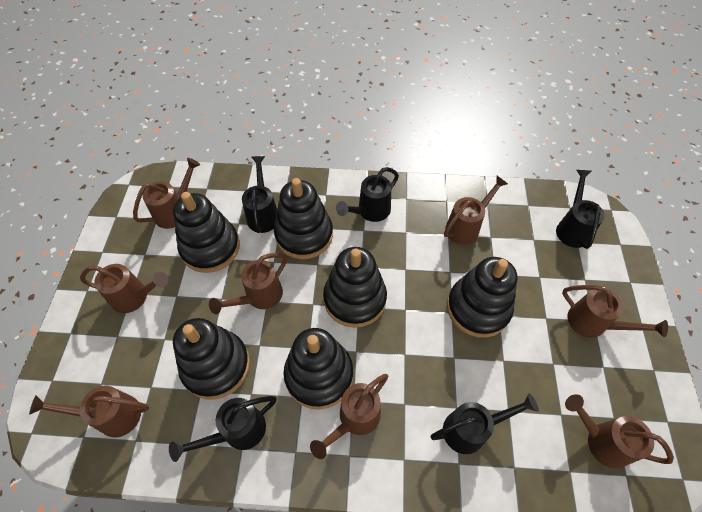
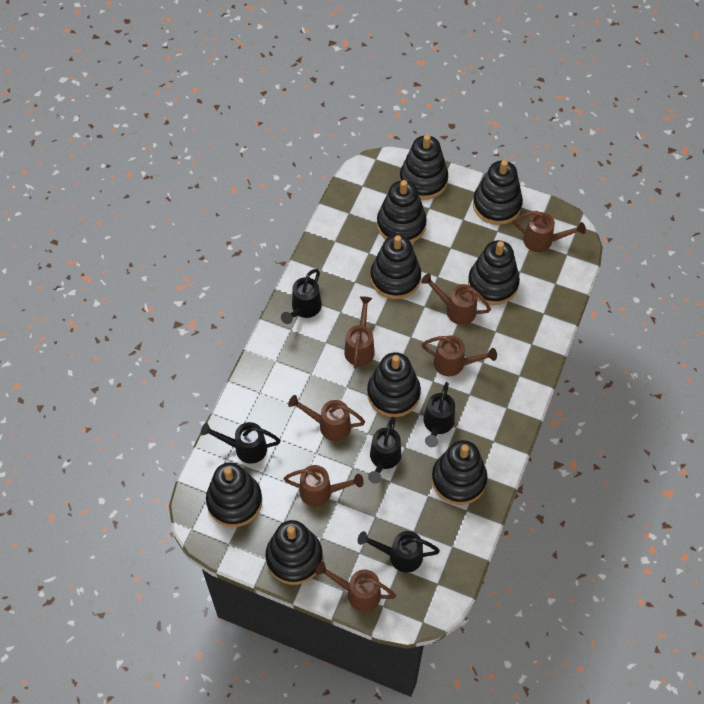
black stacking toy: [173,192,240,273] [173,318,250,399] [274,178,333,259] [283,328,353,410] [323,247,387,328] [447,257,517,338] = 6 -> [206,462,262,527] [265,520,323,585] [367,352,421,417] [370,235,421,299] [377,180,427,243] [400,134,448,200] [431,440,487,505] [468,240,520,305] [473,160,523,225] = 9
brown watering can: [29,385,149,438] [80,264,168,313] [133,158,201,229] [209,253,287,314] [310,374,389,459] [444,176,508,245] [562,285,668,338] [565,394,674,468] = 8 -> [284,465,364,507] [288,395,365,441] [315,562,396,611] [344,296,375,369] [421,273,491,325] [422,335,497,376] [513,211,586,252] = 7

